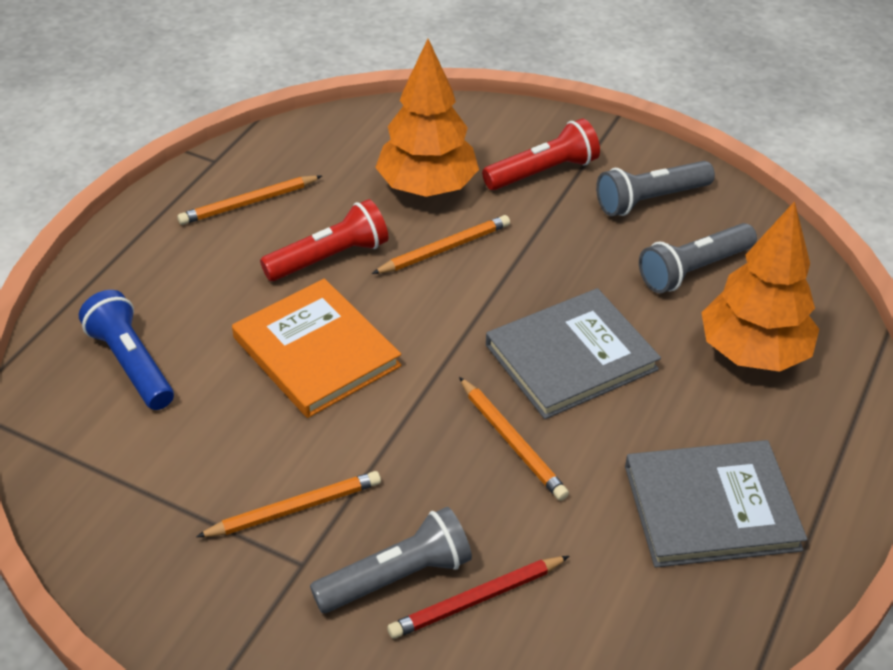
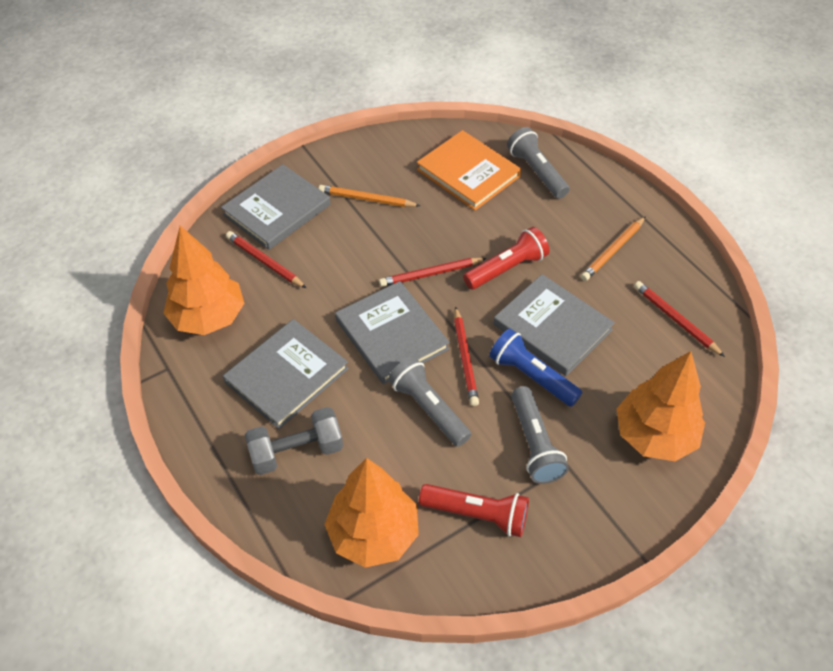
grey book: [486,288,661,419] [625,440,807,568] = 2 -> [221,164,330,250] [223,319,349,429] [335,281,450,384] [494,274,615,376] = 4
grey dumbbell: none = 0 -> [245,407,343,475] = 1
orange pencil: [177,175,322,225] [196,471,381,537] [372,215,510,274] [459,377,569,501] = 4 -> [318,185,421,207] [581,216,646,281] = 2
orange tree: [375,39,479,197] [701,201,819,372] = 2 -> [163,226,244,335] [324,458,419,568] [617,351,705,461] = 3
red pencil: [387,556,569,639] = 1 -> [226,231,306,288] [379,258,487,287] [454,306,479,406] [634,281,725,357] = 4

